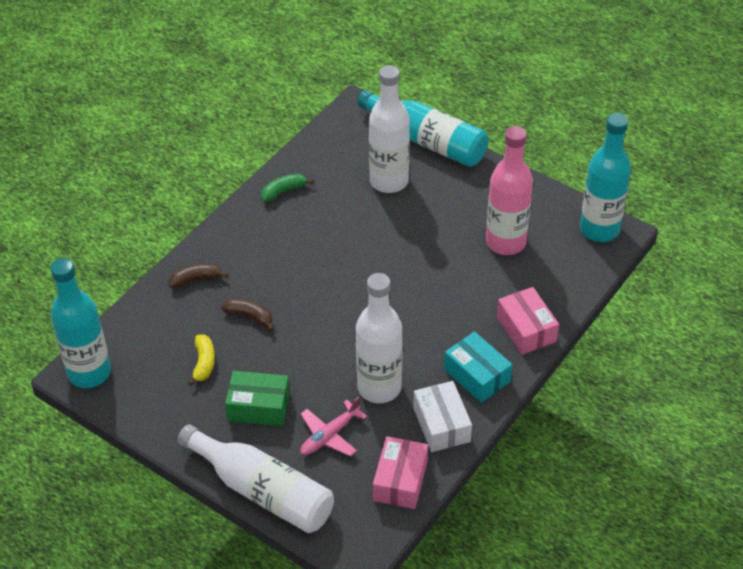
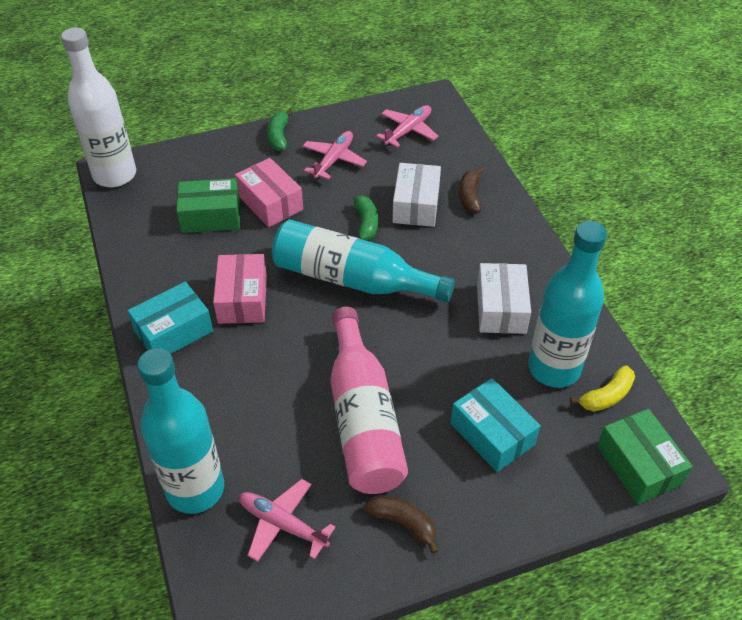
green banana: [261,174,313,202] = 1 -> [267,110,293,151] [354,195,378,241] = 2
green box: [225,371,290,426] = 1 -> [176,178,240,233] [597,409,693,505] = 2
pink plane: [300,397,367,456] = 1 -> [239,479,336,562] [303,131,367,180] [376,105,439,148] = 3
turquoise box: [444,331,512,403] = 1 -> [128,282,213,354] [451,378,541,472] = 2
white bottle: [178,424,334,533] [356,273,403,403] [369,65,410,193] = 3 -> [61,28,136,187] = 1
white box: [413,381,472,452] = 1 -> [392,163,441,227] [477,263,531,334] = 2

